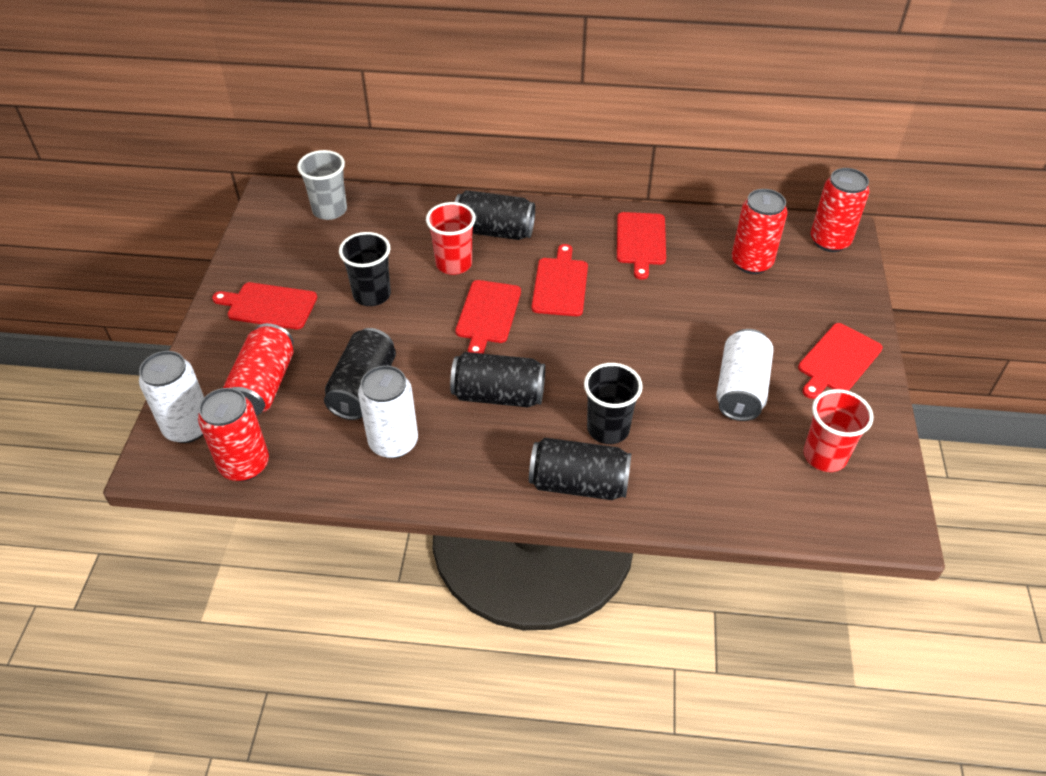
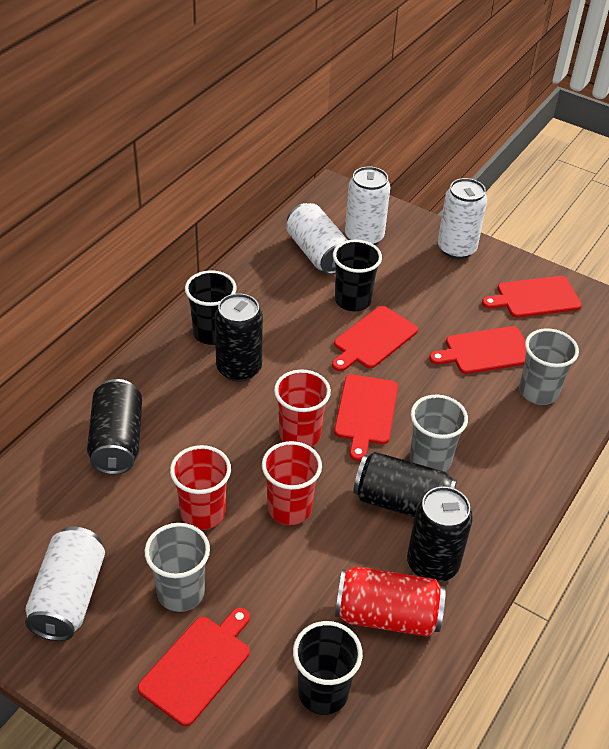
black cup: [339,232,391,306] [584,363,643,444] = 2 -> [185,270,237,345] [293,621,363,715] [333,240,382,311] = 3
grey cup: [297,150,347,220] = 1 -> [144,523,210,612] [410,395,468,472] [519,328,579,405] = 3
red can: [198,388,269,481] [223,323,293,415] [732,189,788,274] [811,168,869,252] = 4 -> [335,567,446,637] = 1
red cup: [426,202,476,275] [804,389,874,472] = 2 -> [170,445,231,530] [262,441,322,525] [274,370,331,447] = 3
white can: [139,351,204,443] [358,366,418,458] [716,329,773,421] = 3 -> [25,527,105,641] [286,203,348,274] [345,167,390,245] [438,178,487,259] = 4

